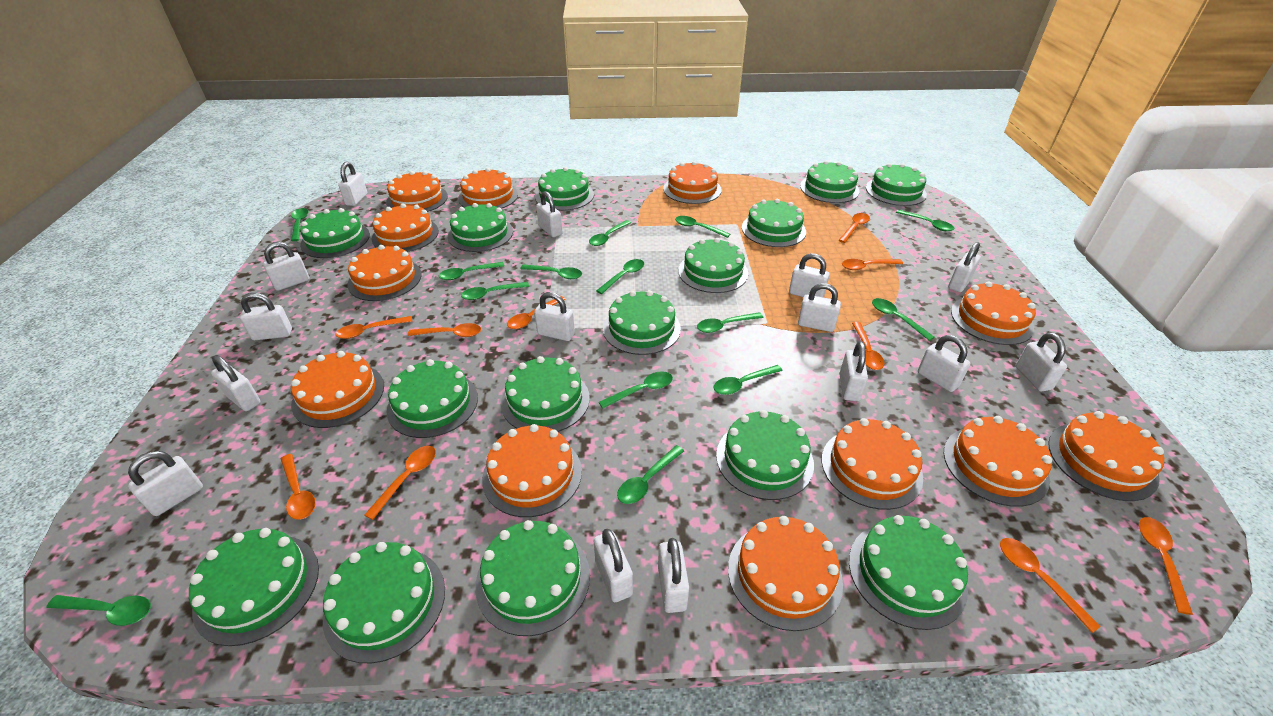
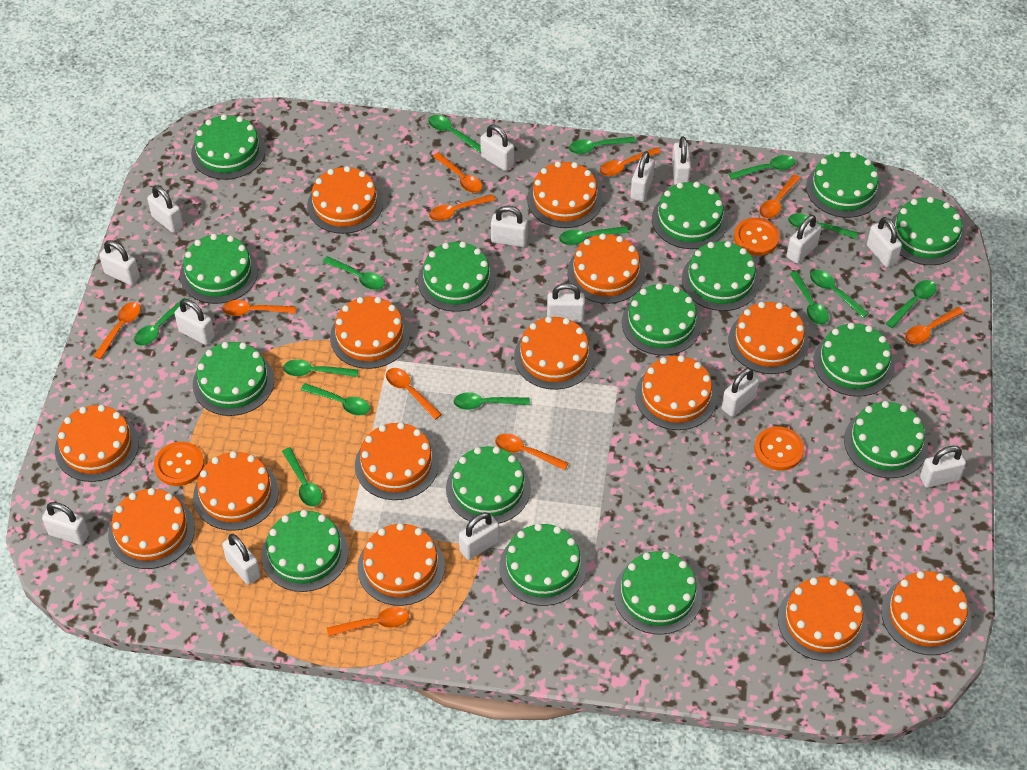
orange button: none = 0 -> [154,442,204,486] [734,218,780,256] [754,426,804,470] = 3
orange cake: [291,351,384,428] [347,245,422,301] [371,203,439,252] [386,171,448,212] [458,168,518,209] [482,424,582,517] [664,161,722,204] [728,516,843,631] [822,418,923,510] [944,416,1052,507] [951,281,1036,345] [1048,411,1164,501] = 12 -> [55,405,139,482] [108,488,195,569] [193,451,279,531] [307,166,383,234] [330,297,410,369] [355,422,439,500] [357,523,445,606] [514,316,595,390] [527,161,603,228] [567,233,645,304] [635,355,717,430] [729,302,809,374] [778,577,867,661] [881,571,971,655] = 14

